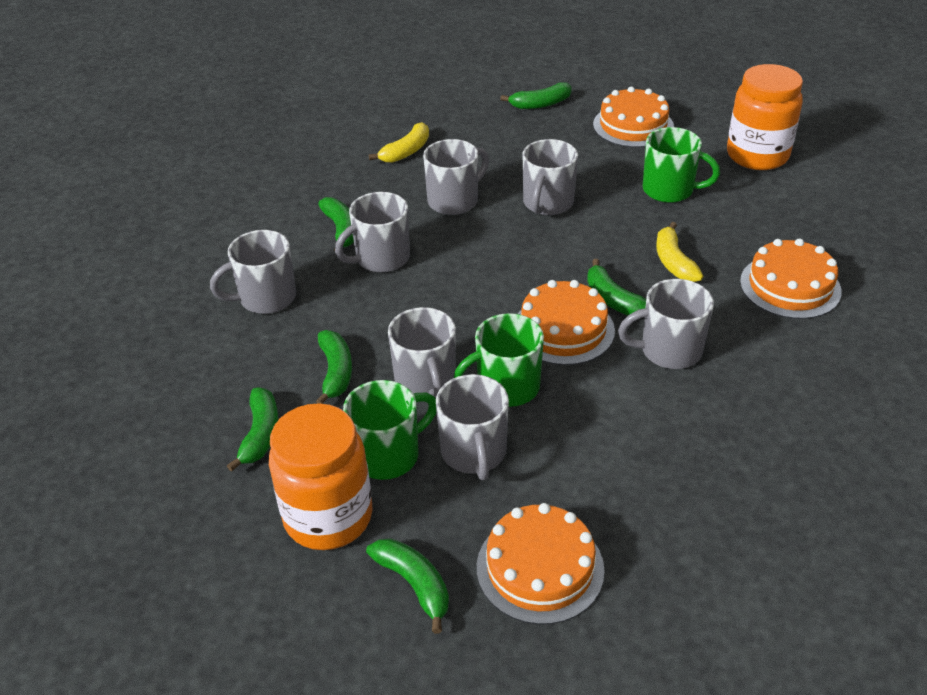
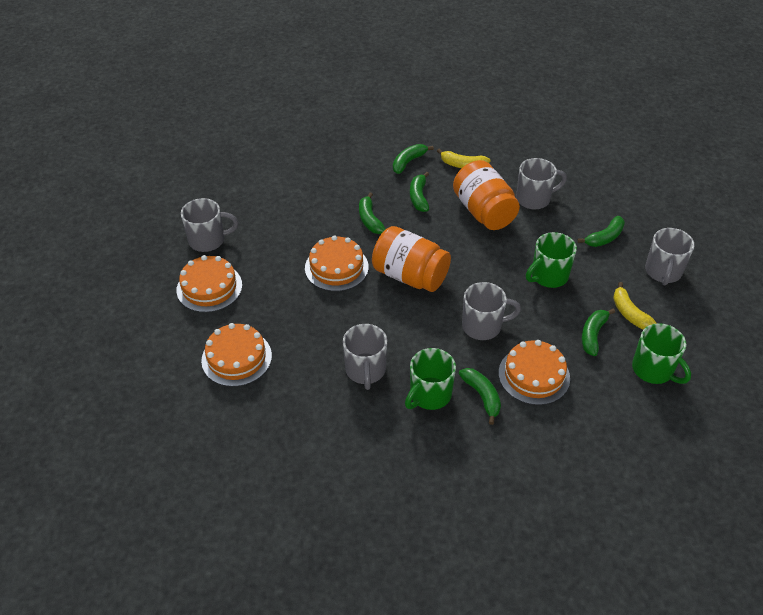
grey mug: [210,230,296,314] [335,192,410,273] [388,307,456,399] [423,139,489,215] [436,374,509,480] [523,139,578,215] [618,279,714,369] = 7 -> [181,198,238,252] [343,324,387,390] [462,282,521,340] [516,158,567,209] [645,228,695,285] = 5

